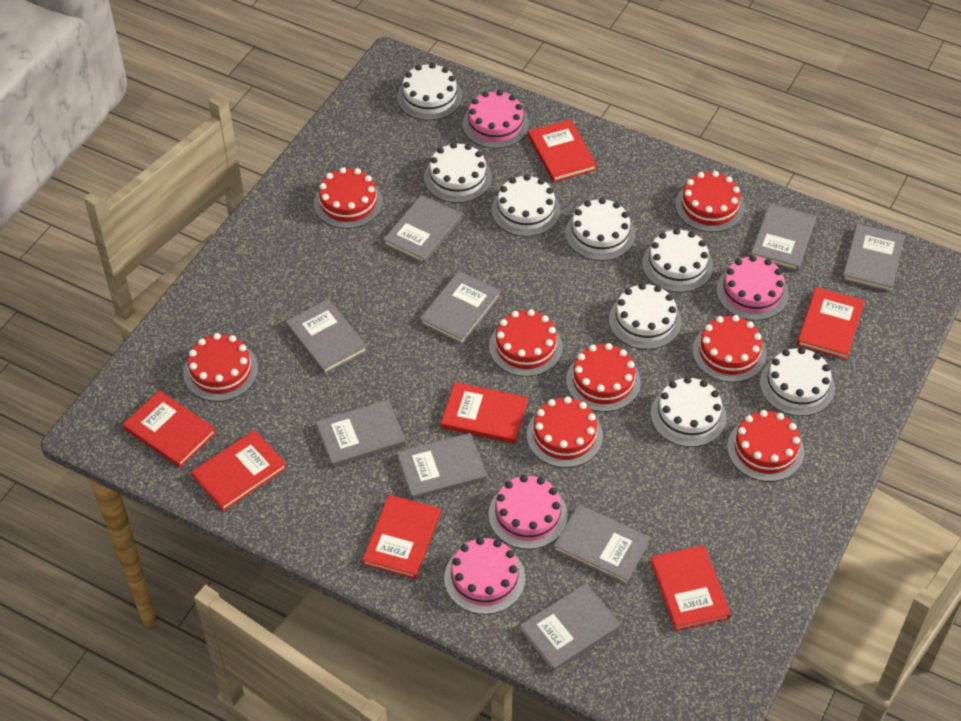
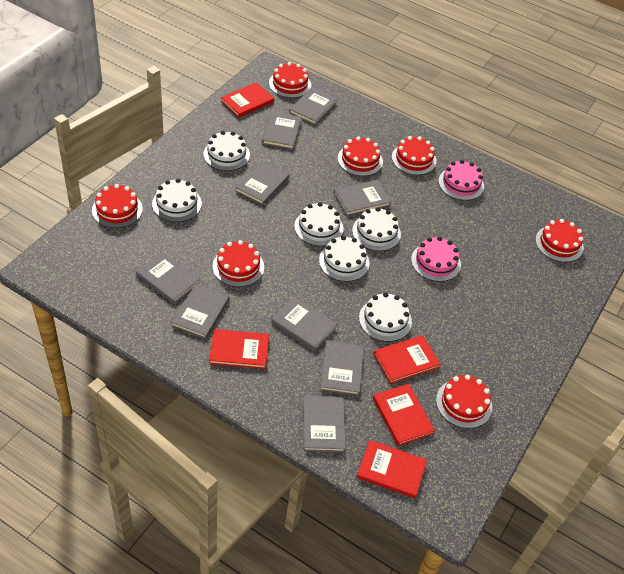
pink cake: [444,537,525,615] [463,90,529,149] [488,475,568,549] [716,255,788,321] = 4 -> [411,237,461,282] [438,160,484,200] = 2
red book: [123,390,216,468] [191,430,287,511] [362,495,441,579] [441,382,528,444] [528,119,597,182] [650,545,731,631] [797,287,865,360] = 7 -> [209,329,269,369] [221,82,274,118] [357,440,427,498] [373,384,435,446] [374,335,441,384] = 5
red cake: [184,333,258,402] [314,167,383,229] [489,309,563,377] [527,396,603,468] [566,343,641,412] [675,171,744,232] [692,315,766,383] [727,410,805,482] = 8 -> [92,184,143,228] [212,240,264,287] [269,62,311,98] [337,136,383,176] [392,136,437,175] [436,374,492,428] [535,219,584,262] = 7
white cake: [397,63,462,120] [424,142,492,203] [491,175,561,237] [565,198,635,261] [609,283,682,350] [642,228,713,293] [651,376,727,447] [760,347,835,416] = 8 -> [152,179,202,222] [203,131,250,171] [294,202,343,246] [319,236,369,282] [352,207,401,251] [359,292,412,342] = 6

